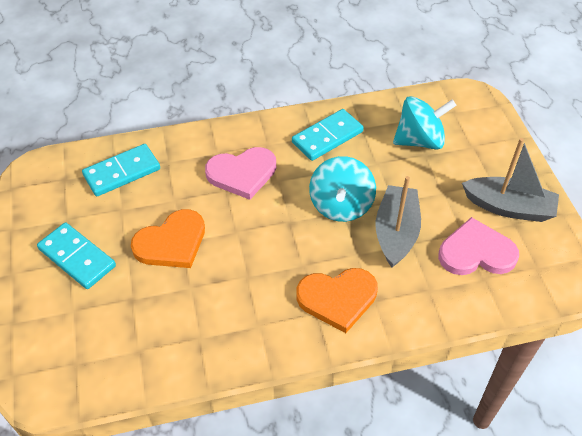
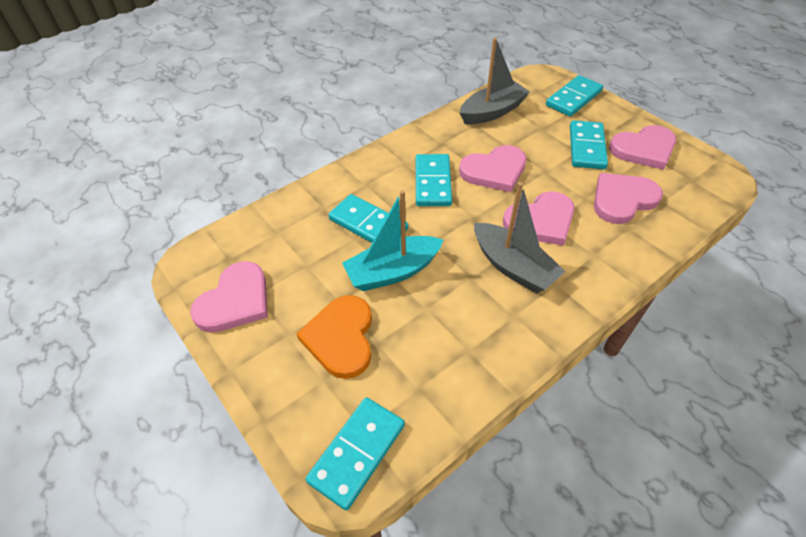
orange heart: [131,209,205,268] [296,268,378,333] = 2 -> [296,295,372,379] = 1
pink heart: [205,147,276,200] [438,217,519,275] = 2 -> [190,261,268,333] [459,145,526,192] [503,191,575,246] [594,173,663,224] [609,125,676,170] = 5
turquoise boat: none = 0 -> [342,190,443,291] = 1
turquoise domino: [37,222,116,289] [82,144,160,196] [292,109,364,161] = 3 -> [305,397,405,511] [329,194,408,243] [416,154,452,206] [546,75,603,117] [570,120,608,169] = 5
turquoise spinning top: [309,156,376,222] [393,96,457,149] = 2 -> none = 0

